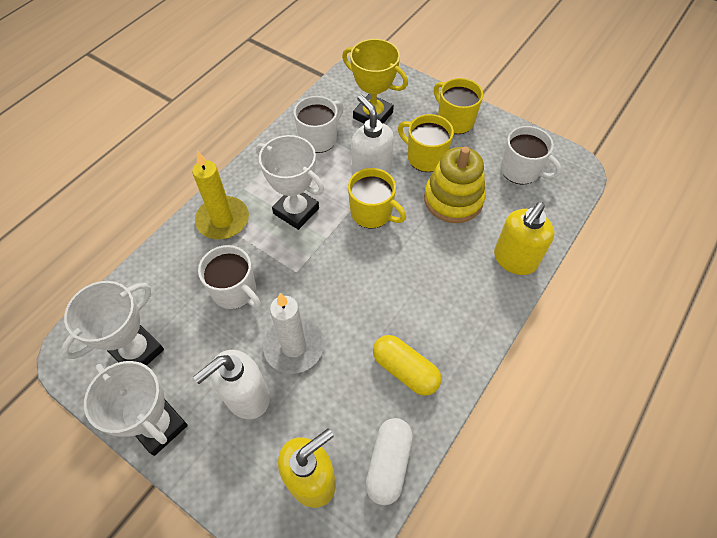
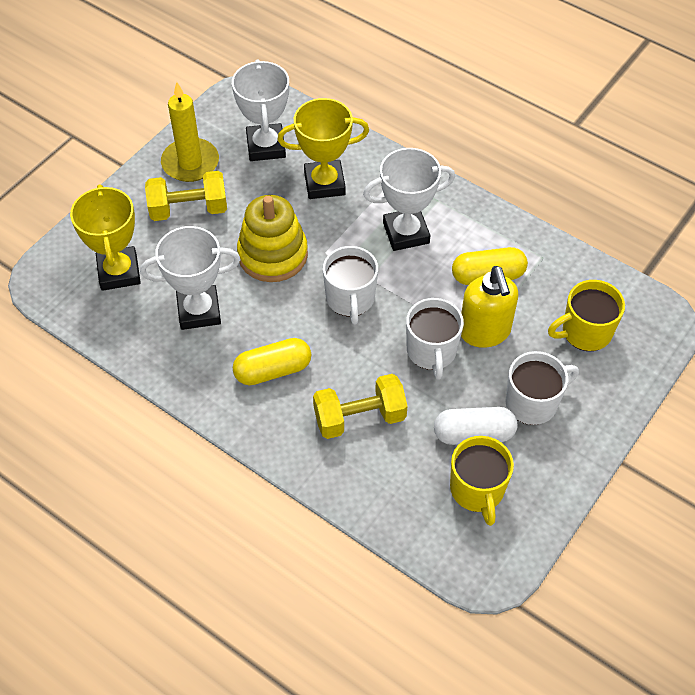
white candle: [263,293,324,374] = 1 -> none = 0
white soap dispenser: [193,350,270,419] [351,95,394,176] = 2 -> none = 0
yellow capsule: [373,335,441,396] = 1 -> [233,338,311,385] [452,247,528,285] = 2
yellow dumbbell: none = 0 -> [145,171,227,221] [313,374,408,439] = 2
yellow mug: [348,168,406,229] [398,114,454,172] [434,78,483,134] = 3 -> [450,436,514,526] [548,280,625,351] = 2
yellow soap dispenser: [278,429,336,508] [494,202,554,275] = 2 -> [461,266,518,348] = 1
yellow trophy: [342,39,408,124] = 1 -> [70,184,141,291] [277,98,369,199] = 2

